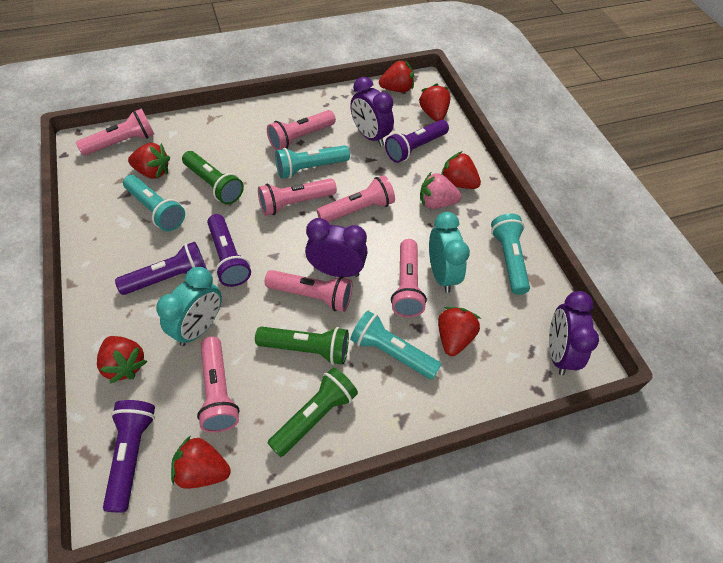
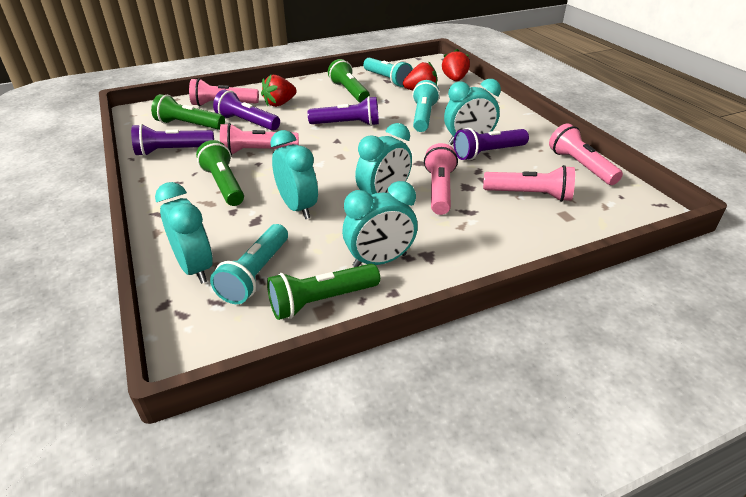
green flashlight: [182,151,244,205] [255,327,349,365] [267,367,358,457] = 3 -> [151,94,225,130] [196,140,244,206] [267,264,380,320] [328,59,370,103] = 4
pink flashlight: [76,109,154,156] [197,337,239,432] [258,178,337,216] [265,270,352,312] [267,110,336,150] [317,175,395,222] [391,239,427,317] = 7 -> [189,78,259,106] [220,123,299,155] [424,143,458,215] [483,165,575,202] [549,123,623,185] = 5
pink strawberry: [420,171,462,209] = 1 -> none = 0
purple clock: [305,218,368,277] [350,77,394,146] [549,291,599,376] = 3 -> none = 0
red strawberry: [97,336,147,383] [128,143,170,179] [171,435,231,489] [379,60,414,92] [419,84,451,122] [438,307,481,356] [441,151,481,189] = 7 -> [261,75,297,107] [403,61,437,91] [442,49,470,81] = 3
turquoise clock: [156,267,222,346] [429,212,470,293] = 2 -> [155,182,213,284] [270,130,318,219] [342,181,418,267] [355,123,412,195] [444,79,501,145] = 5
turquoise flashlight: [123,175,185,231] [275,145,350,179] [350,311,442,380] [491,213,530,295] = 4 -> [210,224,288,304] [363,58,413,87] [412,80,440,132] = 3

